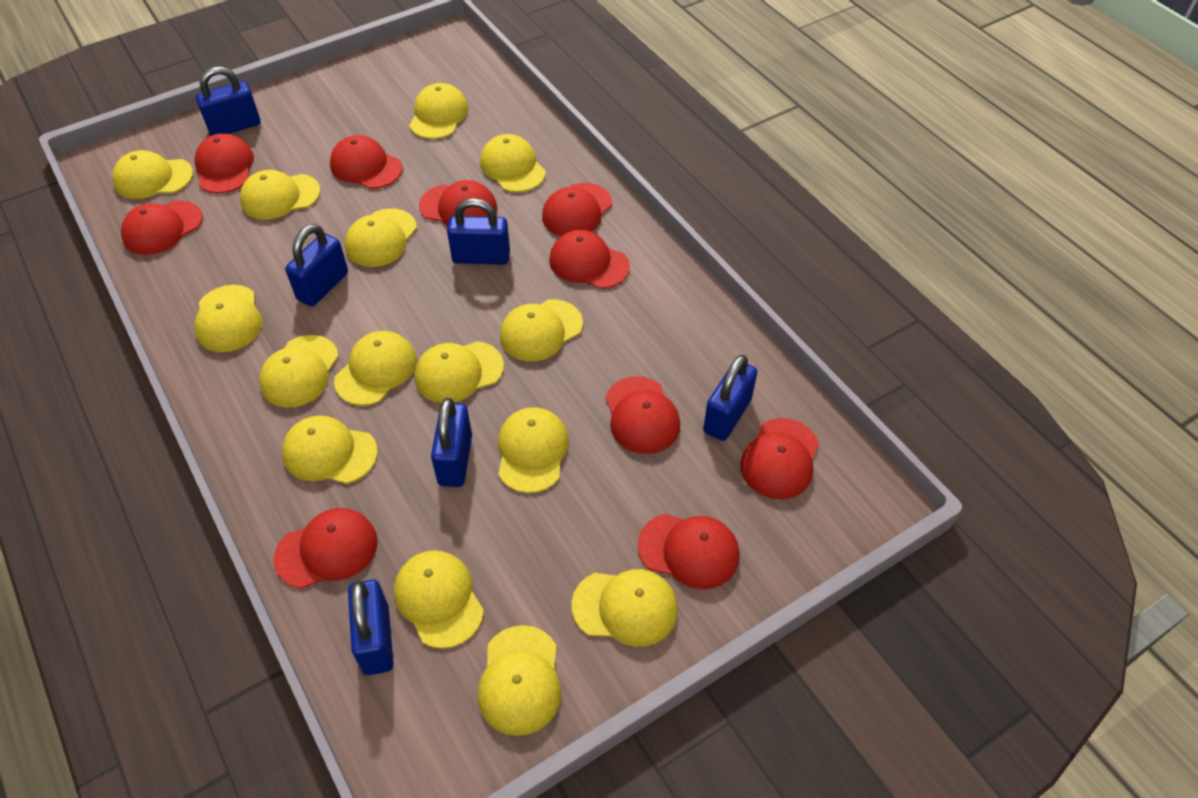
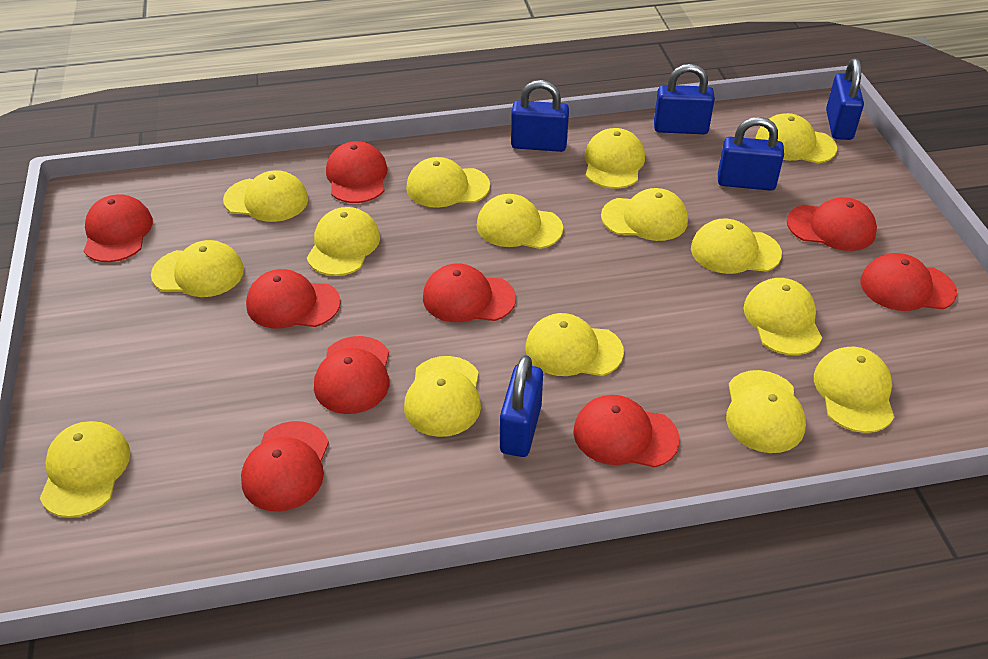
blue padlock: [196,66,261,136] [285,224,348,307] [348,580,393,675] [431,398,472,487] [447,198,510,264] [703,354,757,441] = 6 -> [500,355,543,457] [511,80,569,152] [654,64,715,134] [718,117,784,191] [826,58,864,140] = 5
red cap: [121,201,203,255] [195,133,254,194] [273,508,378,589] [330,135,403,189] [419,180,497,226] [542,183,612,236] [549,230,630,289] [605,376,680,454] [637,514,739,589] [740,418,819,499] = 10 -> [84,194,153,262] [241,421,329,512] [246,269,341,328] [314,336,389,414] [326,141,388,203] [423,264,516,322] [573,395,680,468] [787,197,877,251] [861,253,957,311] = 9

